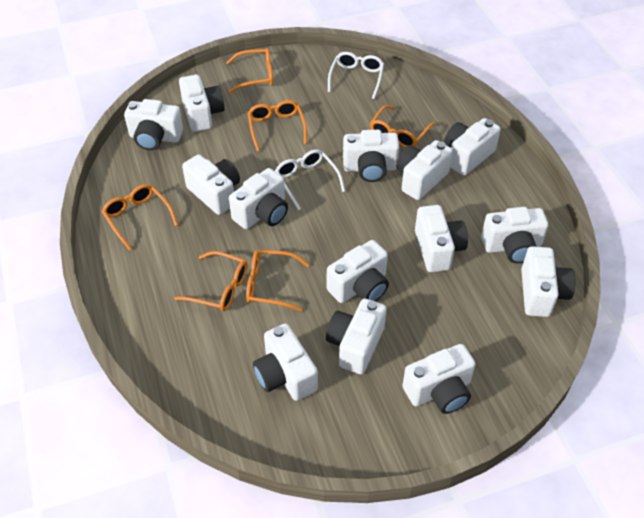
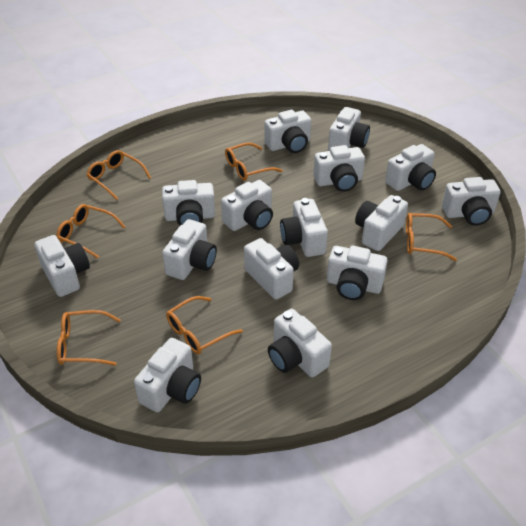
white camera: [124,99,183,150] [179,75,225,132] [182,155,240,215] [229,168,288,229] [253,323,318,401] [326,299,387,374] [327,240,389,303] [343,130,399,182] [396,140,453,200] [402,344,475,414] [415,205,468,272] [444,118,500,176] [481,207,548,264] [521,246,576,317] = 14 -> [34,235,90,297] [134,338,201,412] [162,180,215,225] [162,219,217,280] [221,180,273,231] [244,238,299,300] [264,110,311,153] [268,309,332,377] [280,198,328,257] [313,145,365,192] [327,246,388,300] [328,107,370,151] [355,195,408,251] [385,144,436,191] [442,177,501,226] = 15
white glasses: [275,149,345,210] [328,52,384,99] = 2 -> none = 0

